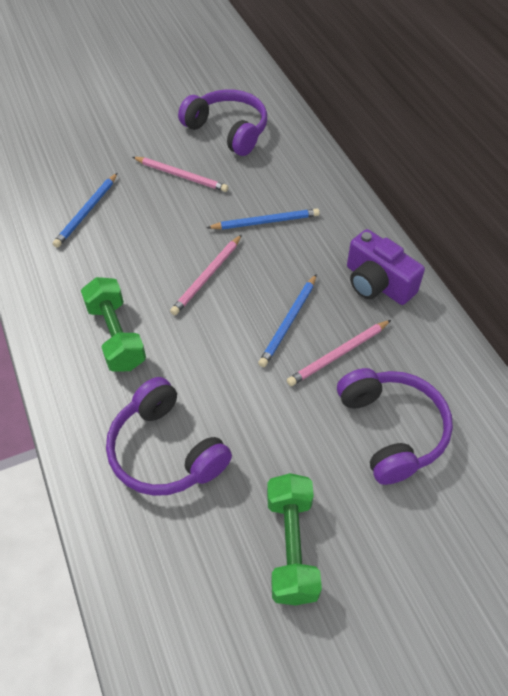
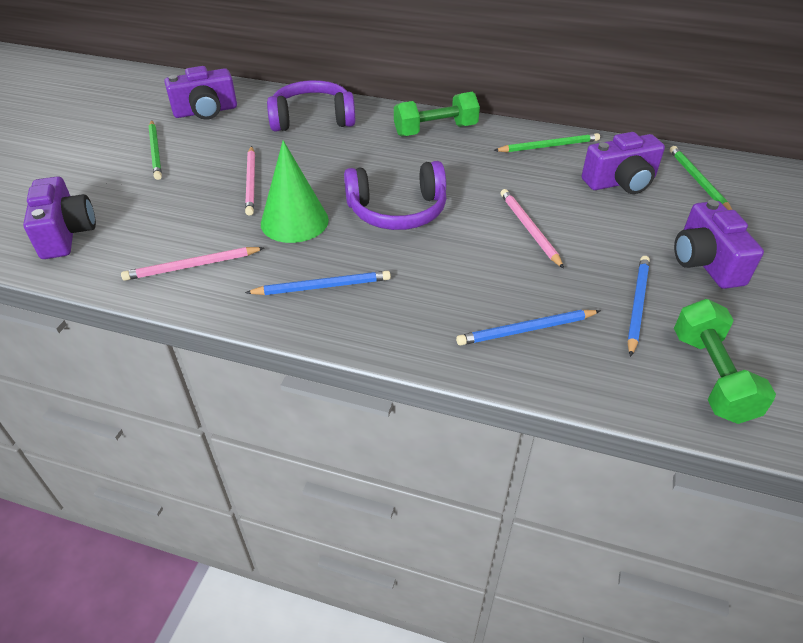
green cone: none = 0 -> [261,140,329,243] = 1
green pencil: none = 0 -> [149,120,162,180] [494,133,600,152] [670,146,732,210] = 3
purple camera: [347,229,425,305] = 1 -> [23,176,96,259] [164,66,237,120] [582,132,665,194] [674,200,764,289] = 4
purple headphones: [106,377,232,496] [178,89,267,156] [337,368,453,485] = 3 -> [267,80,355,131] [344,161,446,230] = 2

